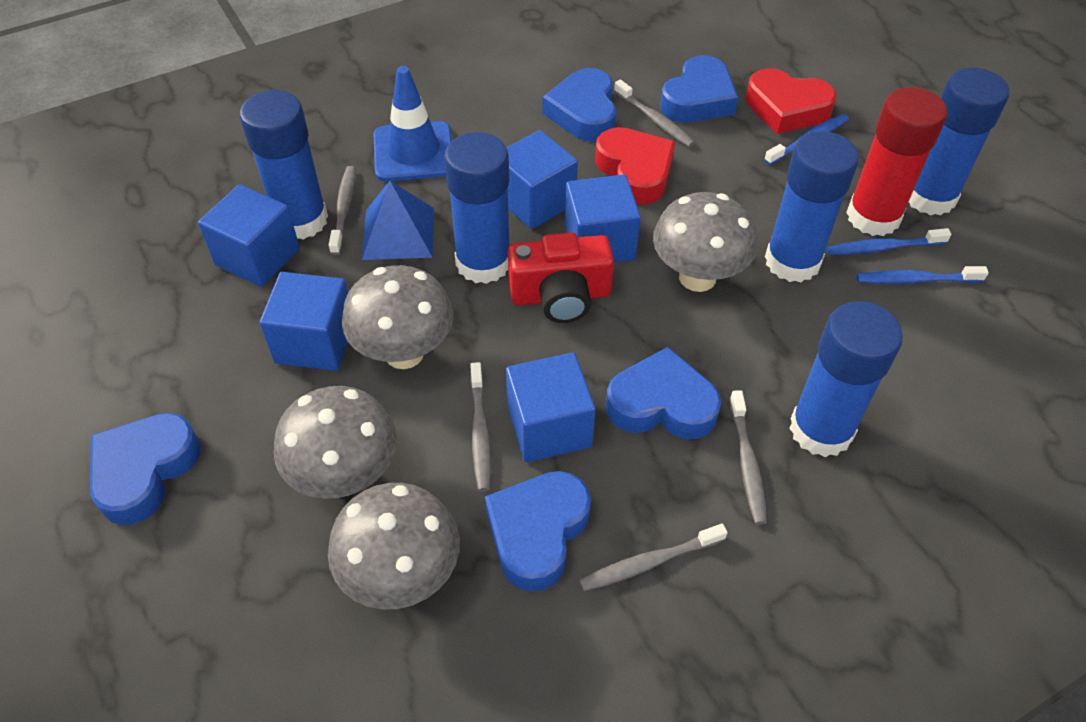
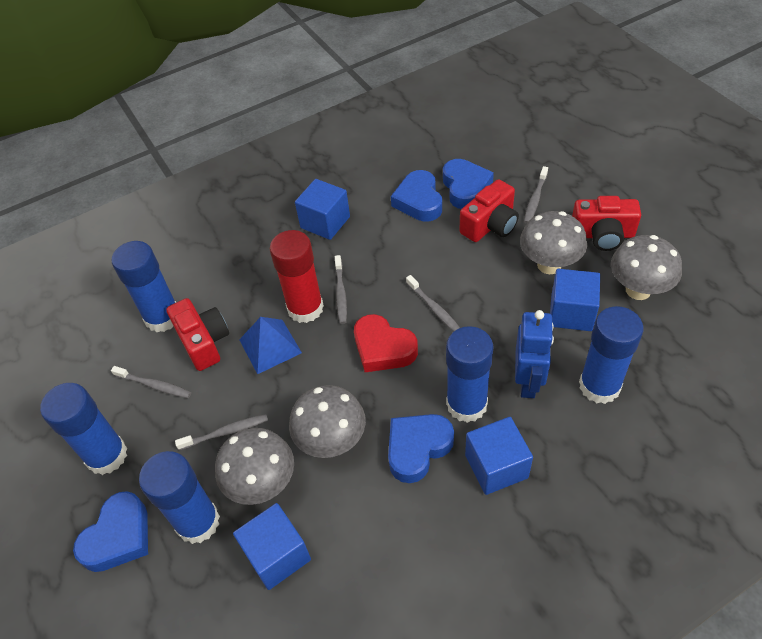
blue cube: [198,184,300,287] [260,272,348,371] [506,352,596,462] [507,130,578,229] [565,174,641,262] = 5 -> [233,503,311,590] [295,179,350,240] [465,417,533,495] [550,269,600,331] = 4
blue heart: [90,413,201,525] [485,471,591,591] [543,68,616,142] [606,347,721,439] [660,55,738,123] = 5 -> [73,491,148,572] [388,414,454,483] [391,170,442,222] [443,159,494,209] = 4
blue robot: none = 0 -> [515,310,554,398] = 1
blue toothbrush: [764,114,849,165] [827,228,951,255] [856,266,989,284] = 3 -> none = 0
blue traffic cone: [374,66,452,181] = 1 -> none = 0
red camera: [508,232,614,323] = 1 -> [166,298,229,371] [459,179,519,242] [572,196,641,251] = 3
red heart: [595,127,675,205] [746,68,836,134] = 2 -> [354,314,418,372] = 1

